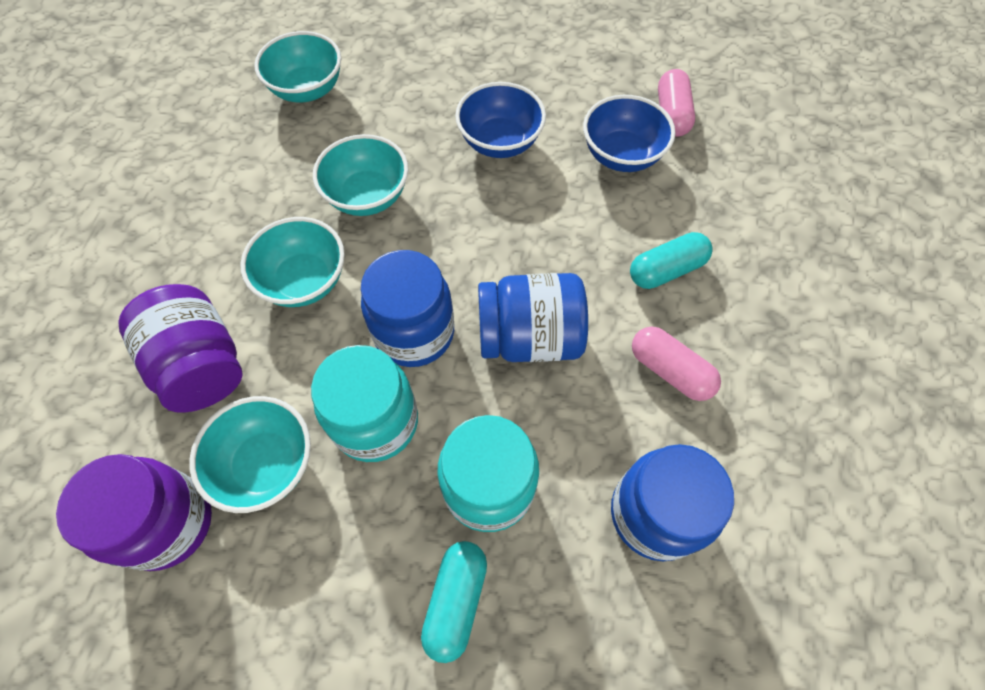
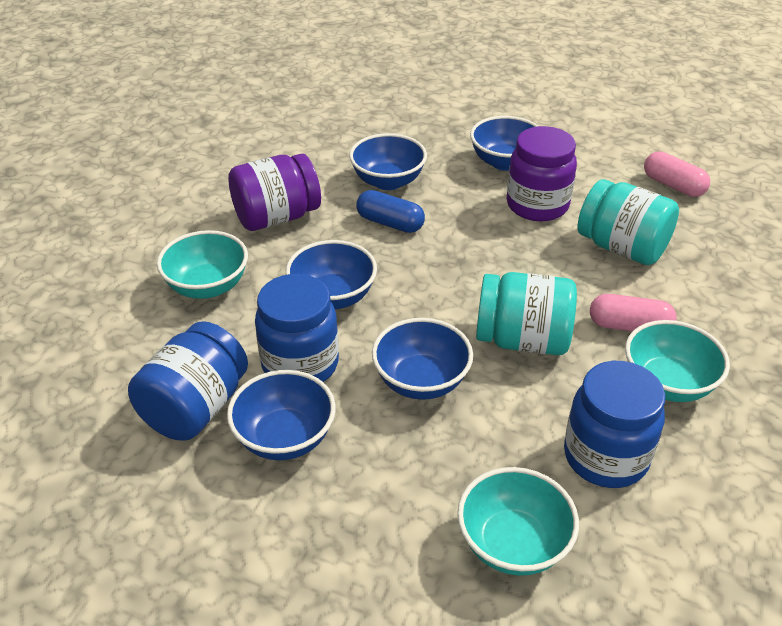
blue bowl: [455,82,546,158] [583,95,675,172] = 2 -> [227,370,336,460] [286,240,377,309] [349,133,427,190] [372,318,473,400] [470,116,538,171] = 5
blue capsule: none = 0 -> [356,190,425,233] = 1
turquoise bowl: [189,396,311,513] [240,217,345,307] [254,31,341,102] [313,134,408,216] = 4 -> [157,230,248,299] [457,467,579,576] [625,320,730,402] = 3
turquoise capsule: [421,541,487,663] [630,232,713,289] = 2 -> none = 0

